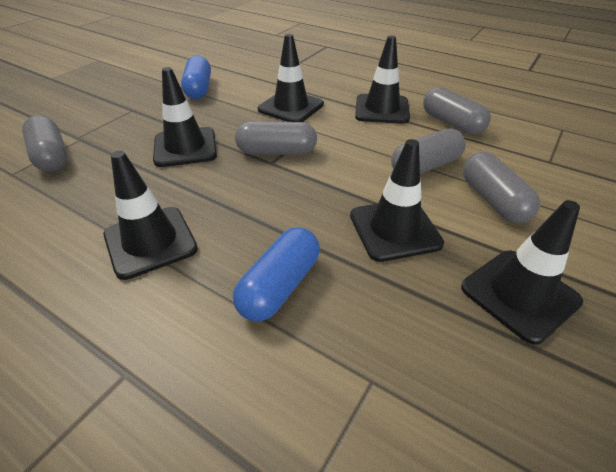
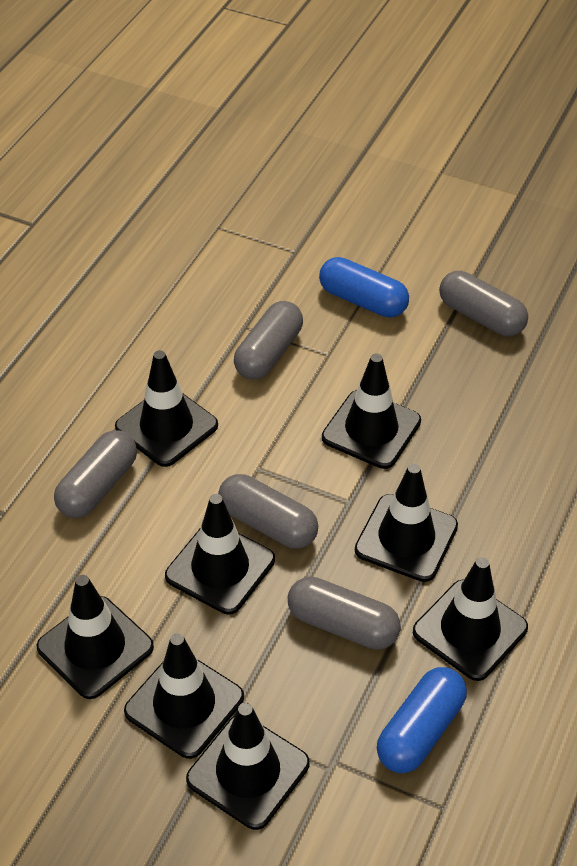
black traffic cone: [103,150,198,280] [153,67,217,167] [258,34,324,122] [350,139,444,262] [355,36,410,124] [461,200,583,345] = 6 -> [37,575,154,699] [115,350,218,467] [124,633,244,759] [165,494,275,615] [186,703,309,830] [322,353,421,469] [355,463,458,582] [413,557,528,681] = 8

